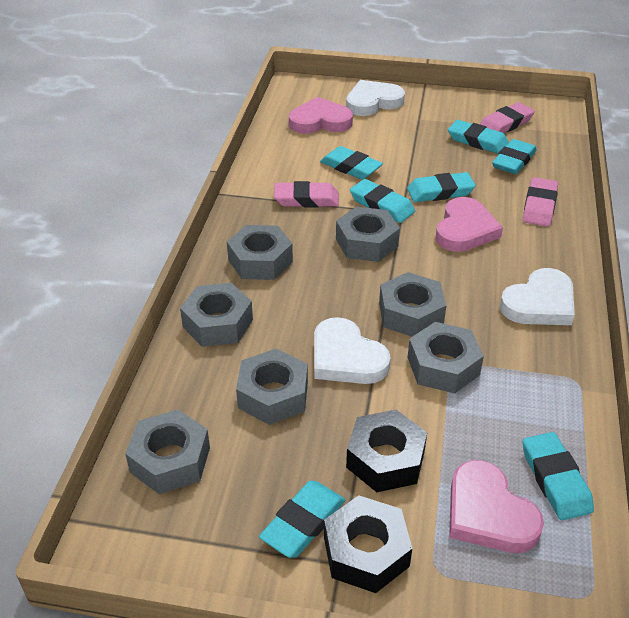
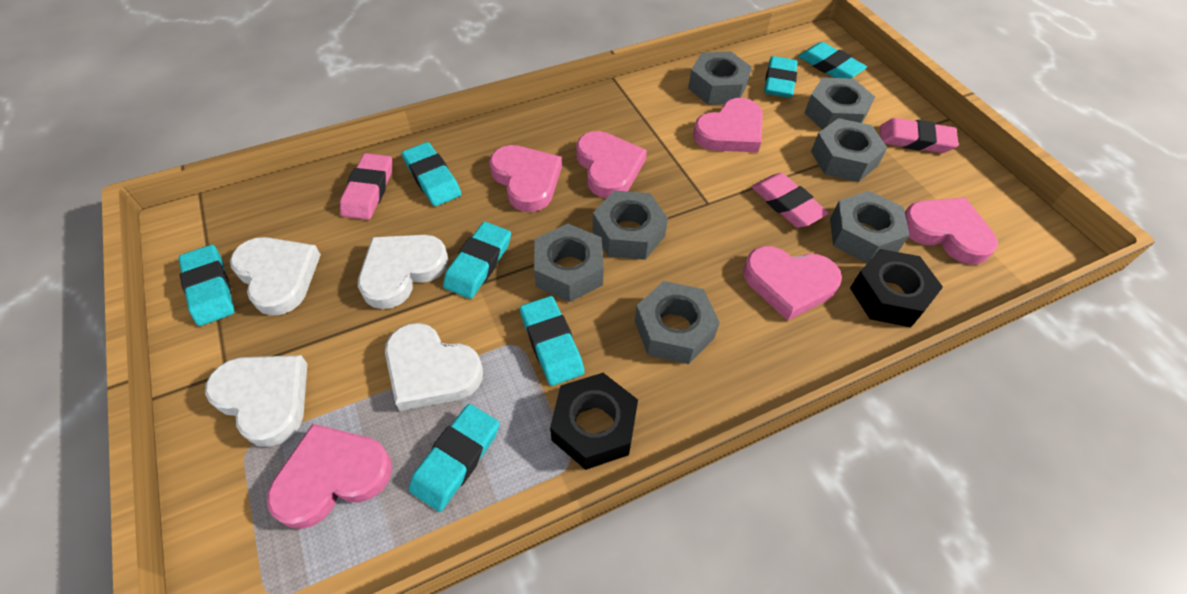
pink heart: [289,97,353,134] [436,197,503,252] [449,460,544,553] = 3 -> [267,424,392,529] [489,145,562,212] [576,131,647,198] [693,98,763,152] [743,246,842,321] [905,198,998,264] = 6
white heart: [314,317,391,384] [346,80,405,116] [500,268,575,325] = 3 -> [205,355,307,447] [230,237,321,316] [358,235,449,309] [385,323,483,411] = 4

